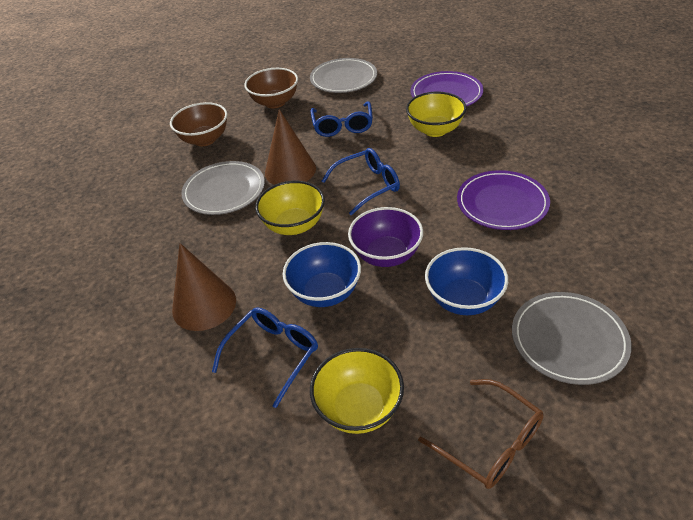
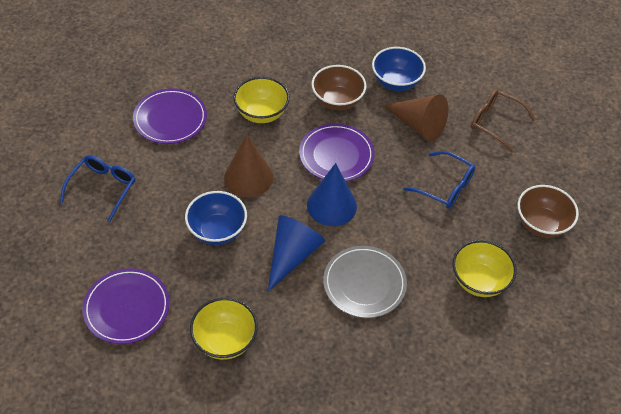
blue cone: none = 0 -> [268,215,325,291] [307,163,357,226] = 2
blue glasses: [212,307,318,408] [310,101,373,137] [322,148,400,215] = 3 -> [60,155,136,222] [403,151,476,209] = 2
grey plate: [181,161,265,215] [310,58,377,93] [512,292,632,385] = 3 -> [323,246,407,318] = 1
purple bowl: [348,207,423,267] = 1 -> none = 0
purple plate: [410,71,484,107] [457,170,550,230] = 2 -> [82,268,170,344] [133,88,207,144] [299,123,375,182] = 3

